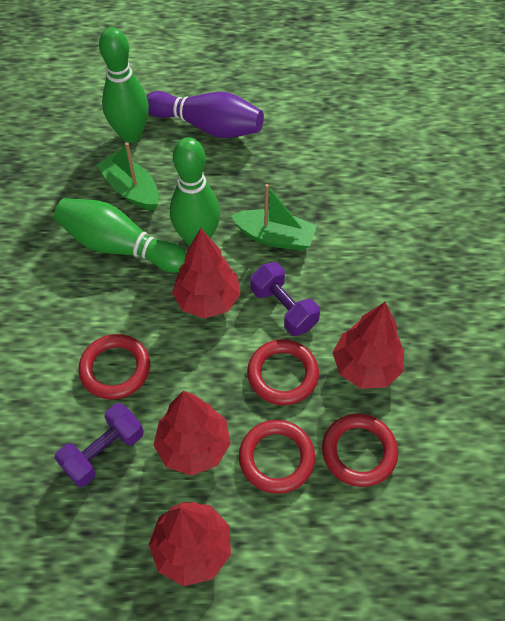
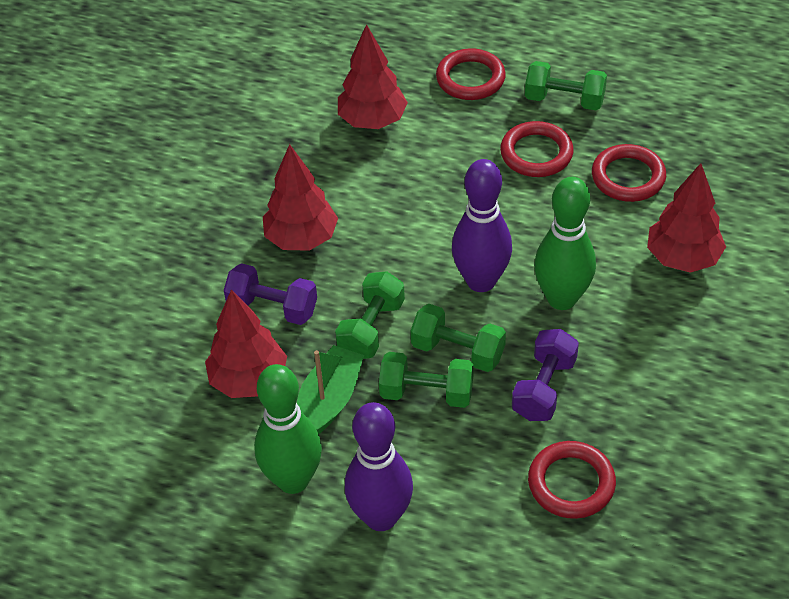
green boat: [96,142,159,211] [231,184,317,251] = 2 -> [297,345,364,434] = 1
green bowling pin: [54,198,186,273] [99,27,149,143] [170,137,220,246] = 3 -> [254,364,322,494] [534,177,596,310] = 2
green dumbbell: none = 0 -> [335,271,405,359] [379,352,474,408] [411,304,506,372] [525,61,607,110] = 4
purple bowling pin: [146,91,264,138] = 1 -> [345,402,413,531] [452,159,512,292] = 2

